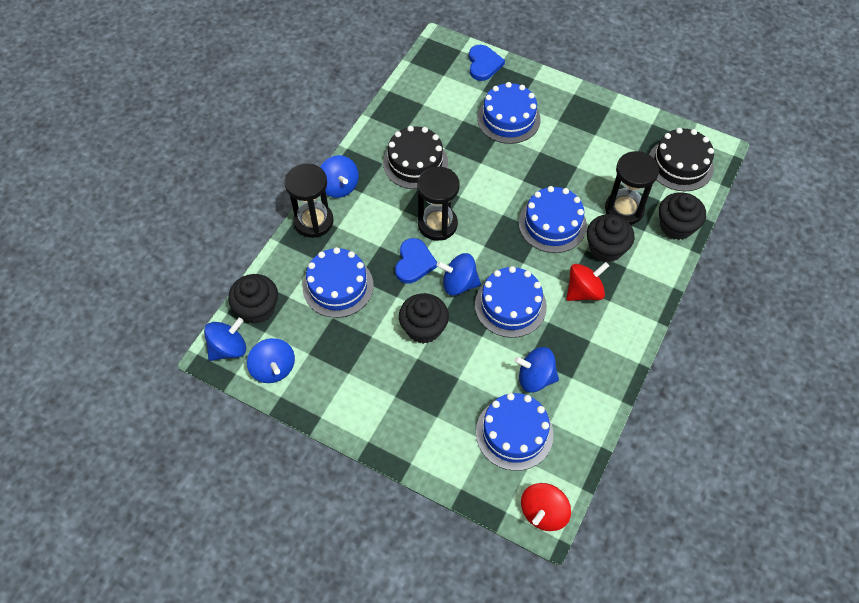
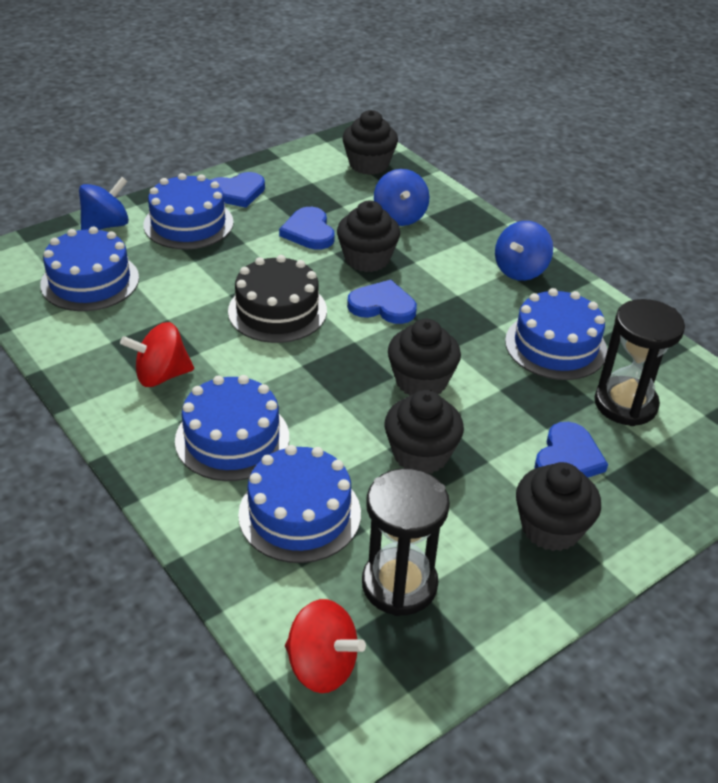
black cake: [383,126,448,189] [649,128,714,191] = 2 -> [228,255,327,343] = 1
black cupcake: [228,274,278,324] [399,293,449,344] [587,214,635,262] [659,192,706,240] = 4 -> [337,201,400,272] [342,110,398,175] [384,390,464,474] [388,319,461,395] [516,462,601,551] = 5
black hourglass: [284,163,334,238] [417,167,460,241] [605,151,659,225] = 3 -> [362,468,450,616] [595,299,685,426] = 2
blue heart: [395,238,437,283] [469,45,505,81] = 2 -> [211,172,265,208] [279,207,335,250] [347,280,417,324] [535,422,608,478] = 4
blue spinning top: [204,318,246,361] [247,338,295,383] [320,155,359,198] [437,253,481,296] [514,347,559,392] = 5 -> [79,177,129,230] [374,169,430,226] [495,221,553,281] = 3

